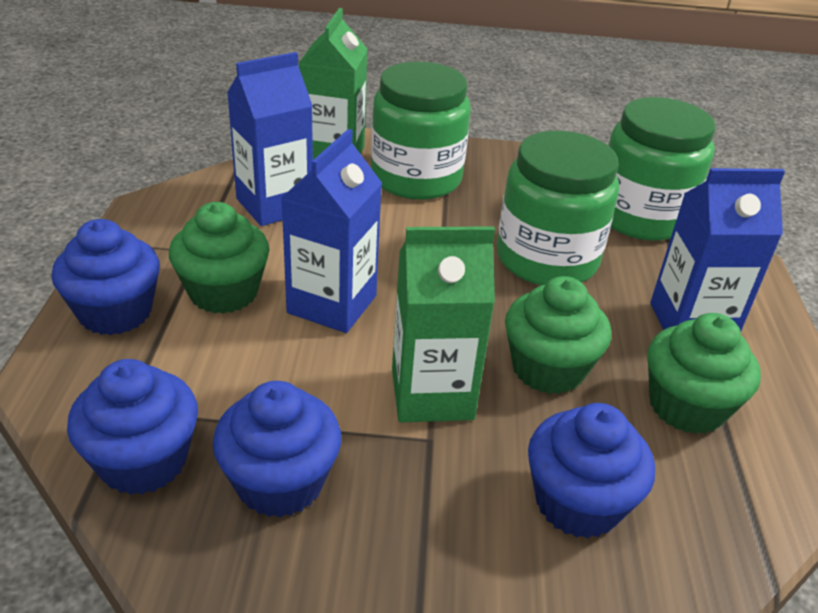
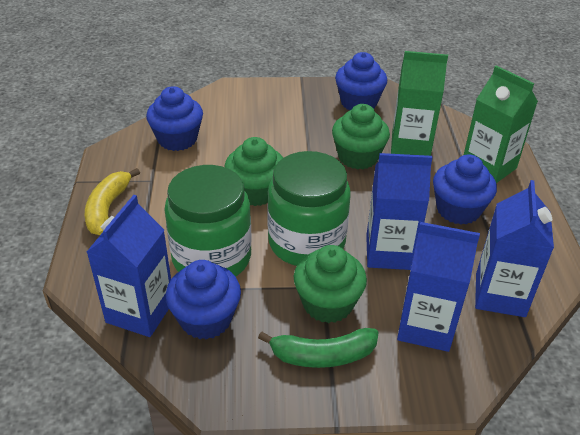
blue carton: [227,52,313,226] [281,129,382,333] [650,168,785,331] = 3 -> [87,195,171,337] [366,153,432,270] [397,222,480,352] [475,180,554,317] = 4
green banana: none = 0 -> [258,328,379,368] = 1
green jar: [371,61,471,200] [497,131,619,285] [608,97,716,241] = 3 -> [164,165,252,277] [267,151,351,266] = 2
yellow banana: none = 0 -> [85,168,140,235] = 1

